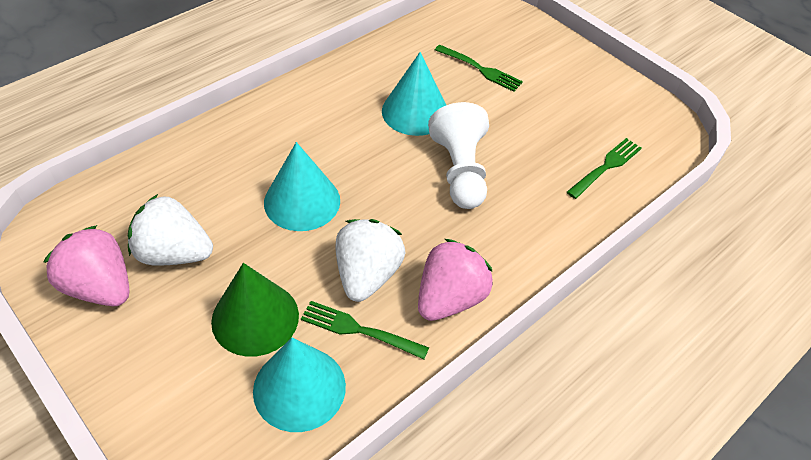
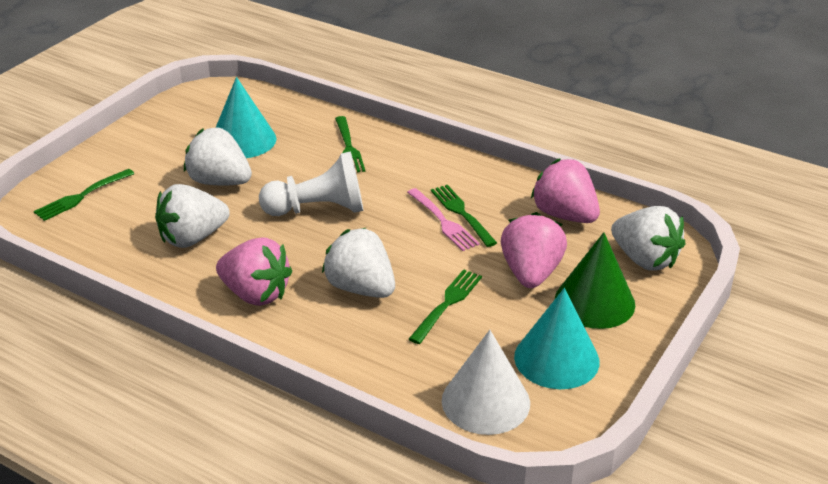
green fork: [301,301,429,359] [435,45,523,92] [567,138,642,199] = 3 -> [34,169,134,221] [335,116,365,173] [409,269,482,344] [431,185,497,247] = 4
pink fork: none = 0 -> [407,188,480,251] = 1
pink strawberry: [44,225,129,306] [418,239,493,321] = 2 -> [216,237,292,306] [501,212,567,288] [531,159,600,223] = 3
turquoise cone: [253,338,346,432] [264,142,340,231] [382,52,446,136] = 3 -> [216,77,276,158] [514,288,599,389] = 2
white cone: none = 0 -> [442,330,530,435] = 1
white strawberry: [128,194,213,265] [335,219,405,302] = 2 -> [155,184,230,248] [184,127,252,186] [322,228,395,298] [611,206,685,271] = 4

